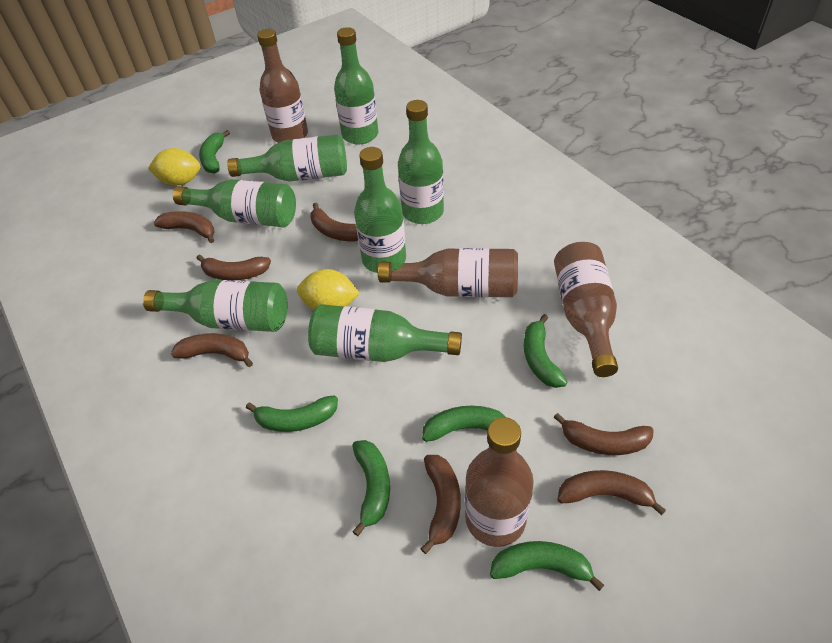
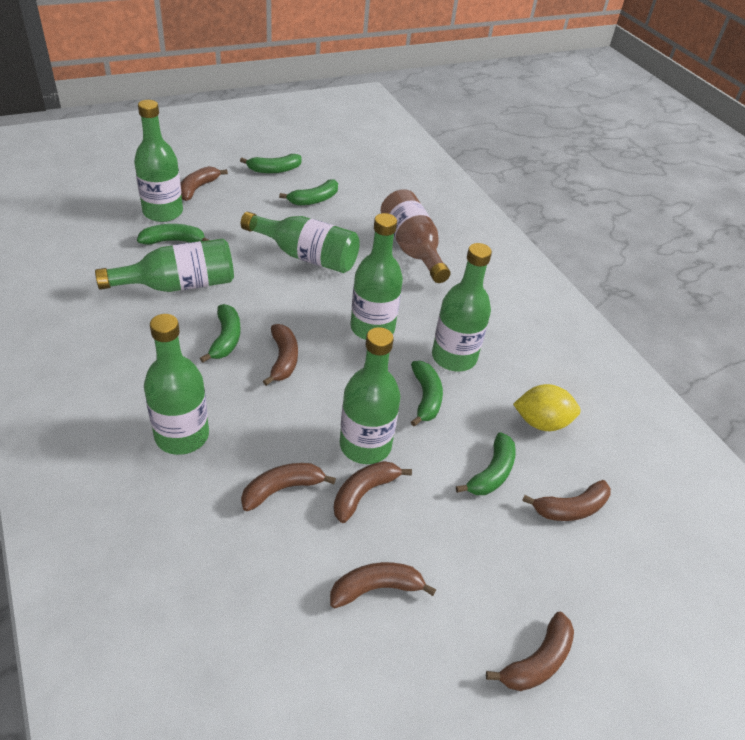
brown bottle: [257,29,308,143] [378,248,518,297] [465,417,534,547] [554,242,618,377] = 4 -> [381,189,450,283] = 1
yellow lemon: [148,148,201,186] [297,269,360,310] = 2 -> [513,384,581,431] = 1

